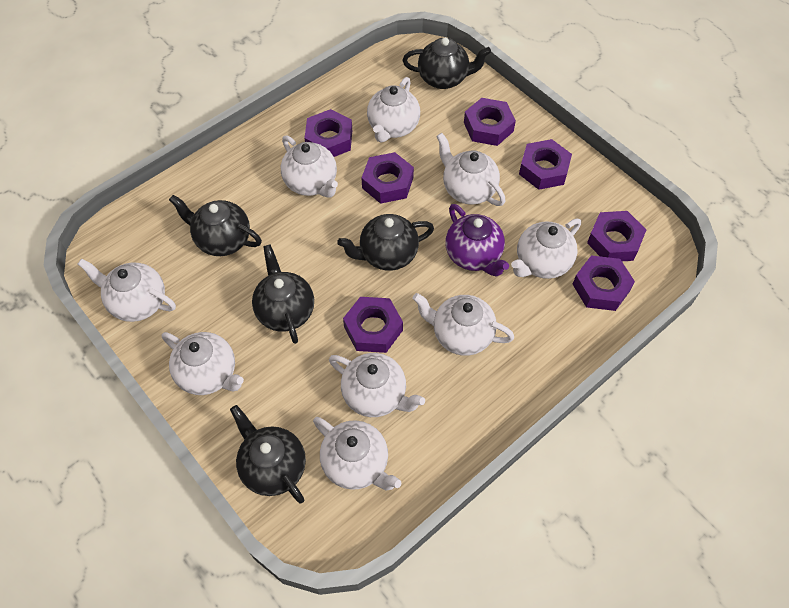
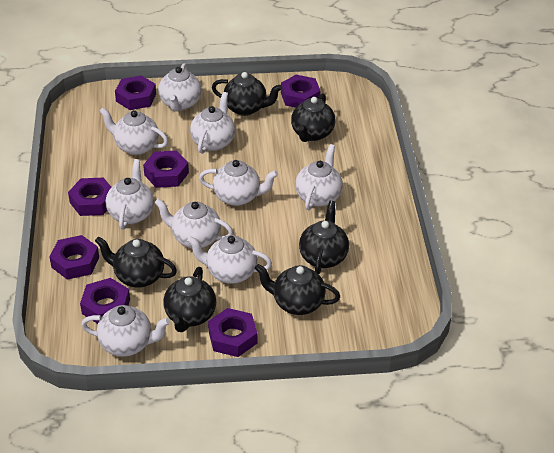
black teapot: [169,195,262,256] [230,405,306,504] [252,245,314,344] [337,214,434,271] [403,37,491,89] = 5 -> [95,236,177,288] [163,267,216,332] [212,72,282,116] [255,264,340,315] [291,93,335,142] [299,201,349,274] = 6
purple teapot: [445,204,509,277] = 1 -> none = 0

